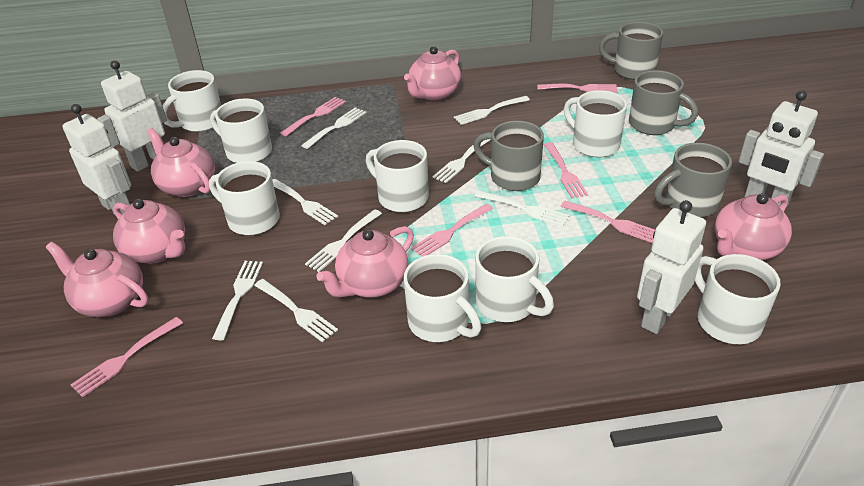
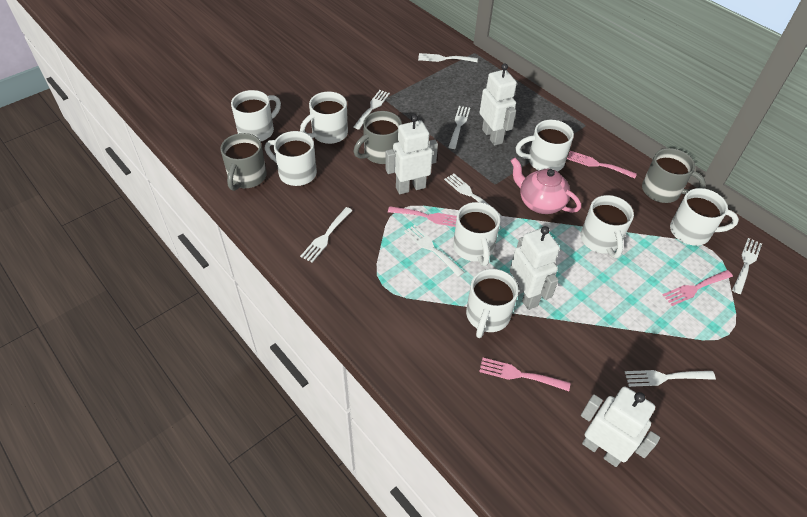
grey mug: [473,121,544,191] [599,22,663,80] [629,70,698,135] [654,143,732,217] = 4 -> [220,133,267,191] [354,111,402,164] [642,148,706,203] = 3
pink fork: [71,317,183,398] [281,97,346,136] [411,203,493,256] [537,84,618,93] [544,142,588,199] [560,201,655,243] = 6 -> [388,206,457,227] [479,358,570,391] [567,151,637,179] [663,270,733,306] = 4
pink teapot: [46,242,148,317] [113,199,185,263] [147,128,215,197] [316,226,414,298] [404,46,461,101] [715,193,792,260] = 6 -> [511,158,581,214] = 1

